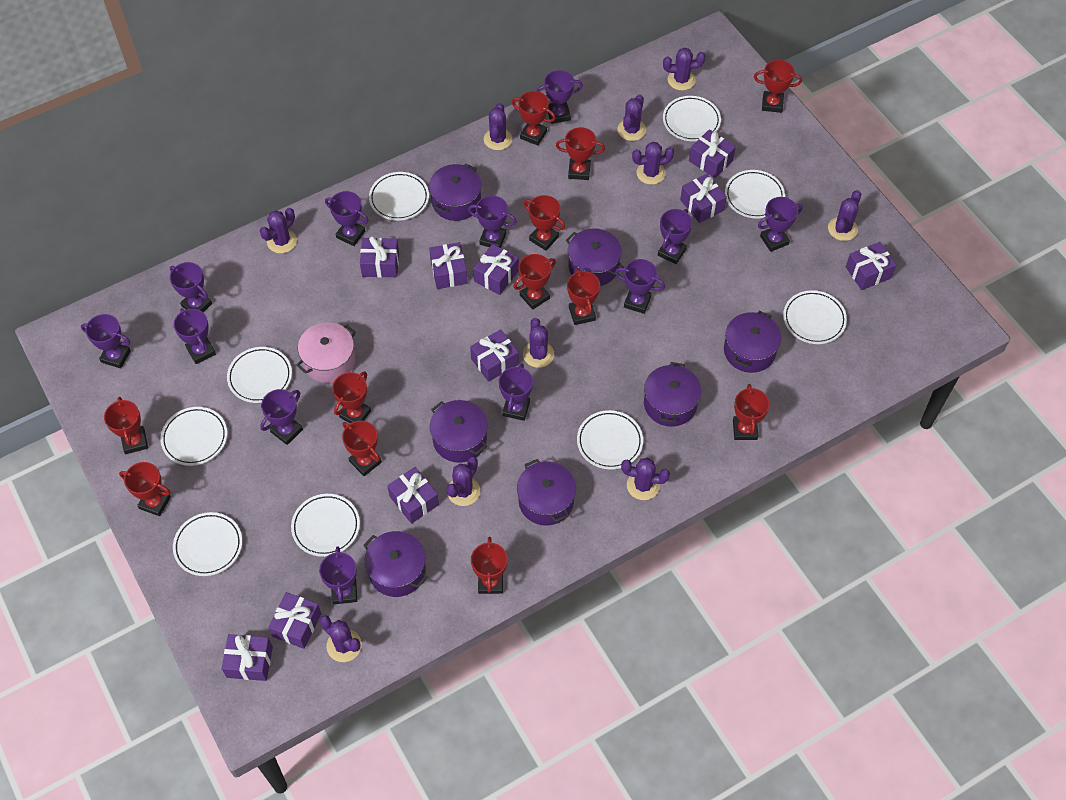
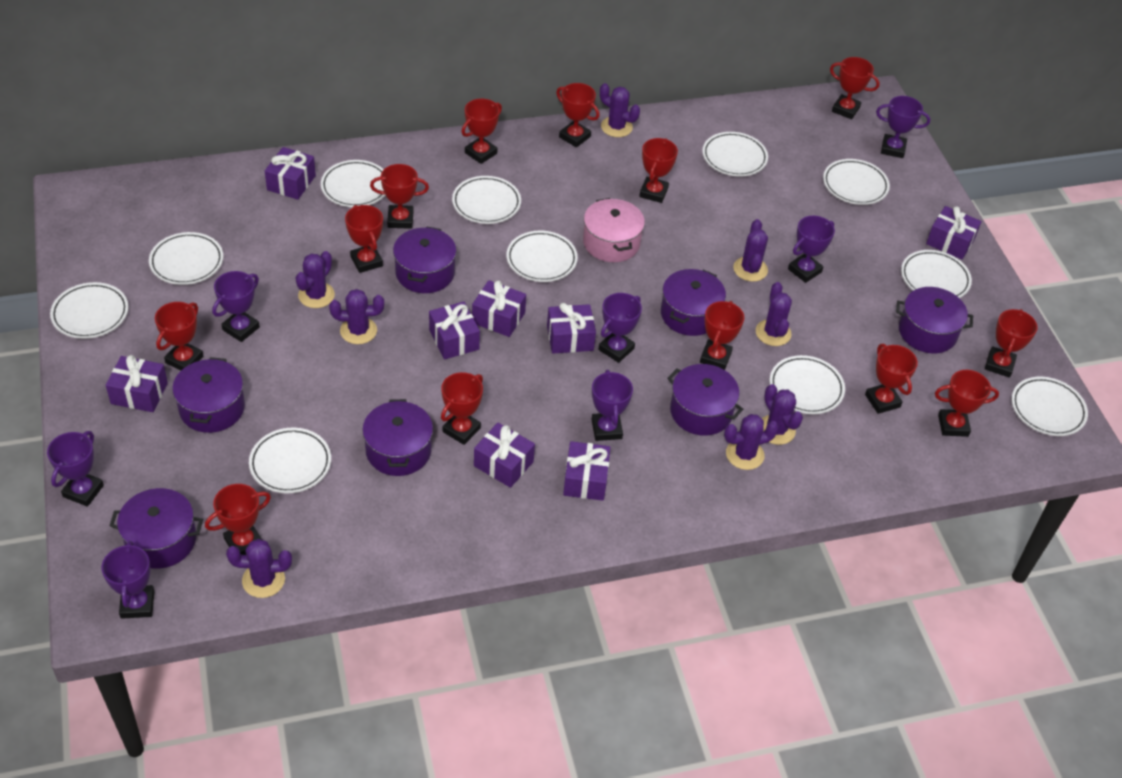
purple cactus: [260,208,297,253] [320,615,362,662] [446,457,480,506] [484,103,512,150] [523,318,554,368] [617,94,646,141] [621,458,670,500] [632,142,674,185] [663,48,705,91] [828,190,861,241] = 10 -> [226,539,292,598] [296,251,335,308] [329,289,384,344] [600,83,640,137] [724,414,779,470] [733,219,768,282] [756,282,792,346] [762,384,803,445] = 8
purple gift: [222,634,273,681] [268,592,321,649] [360,236,399,278] [387,467,439,524] [429,242,468,289] [470,329,519,382] [473,244,519,295] [680,174,727,223] [689,130,736,178] [846,242,896,290] = 10 -> [106,355,168,412] [265,147,316,200] [429,302,480,359] [472,280,526,337] [474,423,535,488] [547,303,596,354] [563,441,611,501] [926,206,982,259] = 8
purple trophy: [81,314,131,369] [170,262,212,312] [173,308,216,364] [260,389,303,445] [319,546,357,604] [325,191,369,246] [468,196,517,248] [499,363,533,421] [536,70,583,124] [615,259,665,314] [658,209,692,264] [758,197,803,252] = 12 -> [47,431,104,507] [102,541,155,619] [212,271,260,342] [591,370,633,441] [598,293,642,363] [788,216,835,283] [876,96,930,158] = 7
red trophy: [104,397,148,454] [119,462,171,516] [332,372,371,423] [342,421,382,476] [471,537,508,594] [512,91,556,146] [513,254,556,309] [524,195,565,251] [556,127,605,180] [567,269,600,325] [733,384,770,440] [754,60,802,113] = 12 -> [155,302,203,370] [205,484,271,555] [345,205,383,273] [370,164,429,229] [441,372,483,445] [461,99,502,164] [556,83,600,147] [639,138,678,203] [700,301,744,370] [830,57,880,119] [865,344,918,414] [935,370,999,437] [985,309,1038,378] = 13
white plate: [161,407,227,466] [173,512,242,576] [227,347,292,403] [291,494,360,557] [369,172,429,221] [577,410,643,470] [663,96,721,141] [725,170,785,219] [783,290,847,344] = 9 -> [50,282,128,339] [149,232,223,285] [249,428,331,493] [321,160,385,207] [452,176,521,224] [506,231,578,282] [702,132,768,177] [769,355,845,414] [823,159,890,205] [901,250,972,298] [1011,377,1088,436] = 11

